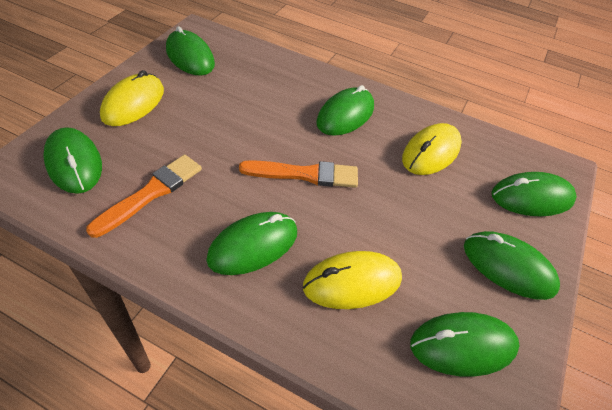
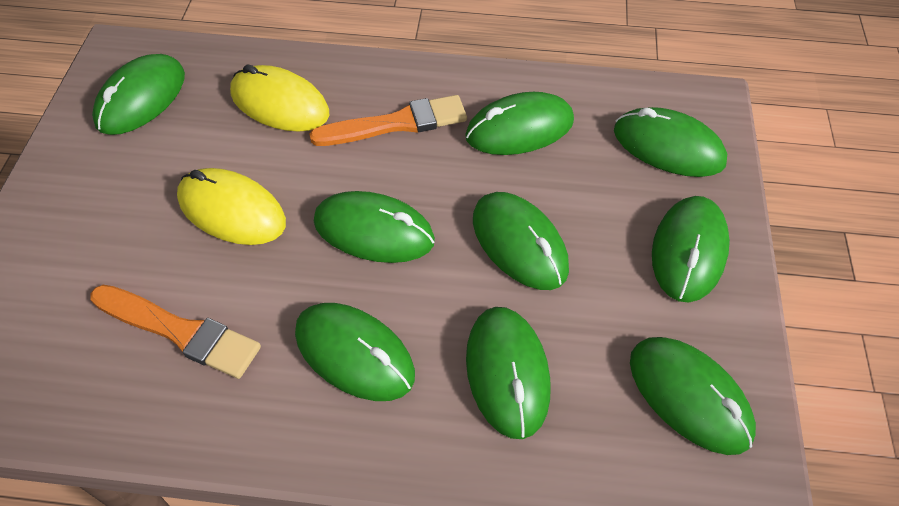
green mouse: [43,127,102,194] [166,26,215,76] [206,212,297,275] [316,85,374,136] [410,312,519,377] [464,231,560,300] [492,172,577,216] = 7 -> [92,54,185,135] [295,303,415,401] [314,191,435,263] [465,92,574,155] [466,307,550,439] [473,192,569,290] [614,107,727,177] [630,337,756,455] [652,196,730,302] = 9
yellow mouse: [100,70,164,126] [303,251,402,309] [402,123,462,175] = 3 -> [177,168,286,245] [230,64,329,132] = 2

